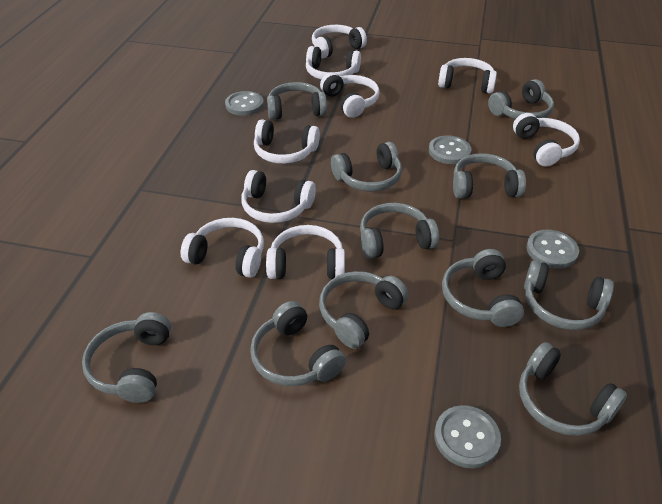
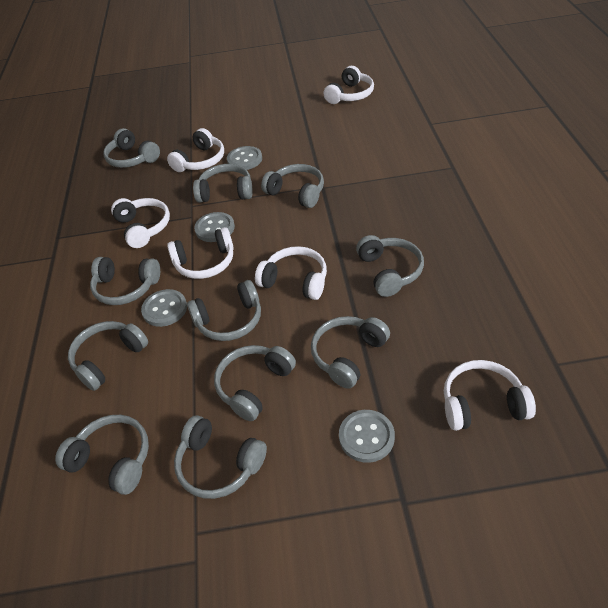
white headphones: [181,218,264,278] [241,170,316,223] [254,119,320,164] [266,225,345,279] [306,46,361,79] [312,25,367,58] [320,72,380,118] [438,58,497,94] [513,113,580,167] = 9 -> [111,198,170,248] [167,128,224,172] [167,227,234,279] [255,246,327,300] [323,66,374,104] [444,360,536,431] = 6

